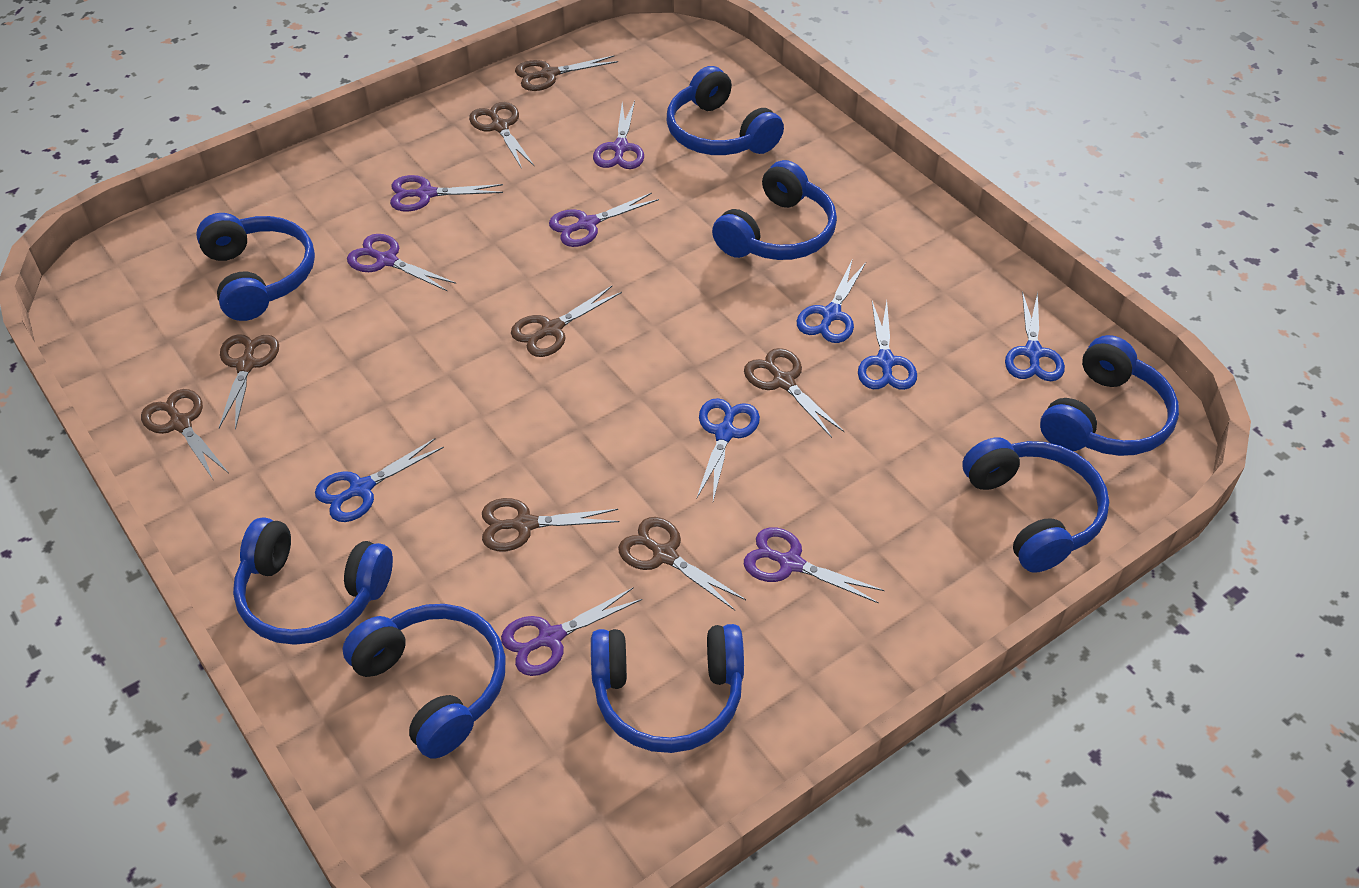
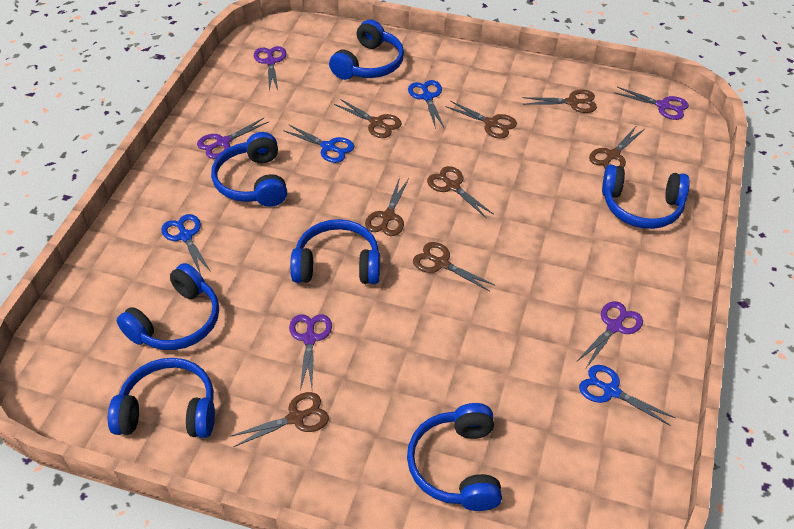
blue headphones: [196,213,315,321] [233,518,393,645] [343,604,506,759] [591,624,744,753] [667,66,784,155] [712,160,837,260] [962,437,1109,573] [1040,335,1179,456] = 8 -> [108,358,215,438] [117,263,219,350] [211,132,287,207] [290,219,380,284] [329,20,404,80] [407,403,502,511] [602,165,690,229] = 7
blue scissors: [315,438,444,522] [697,398,760,501] [797,261,866,343] [858,301,917,390] [1005,291,1065,381] = 5 -> [161,214,211,275] [283,124,354,163] [408,80,445,129] [579,365,675,426] = 4
purple scissors: [347,234,456,291] [390,175,503,212] [501,587,642,676] [549,193,659,247] [593,101,644,169] [744,527,885,604] = 6 -> [197,118,269,159] [254,46,286,91] [289,314,332,390] [576,301,643,368] [614,87,689,120] = 5

